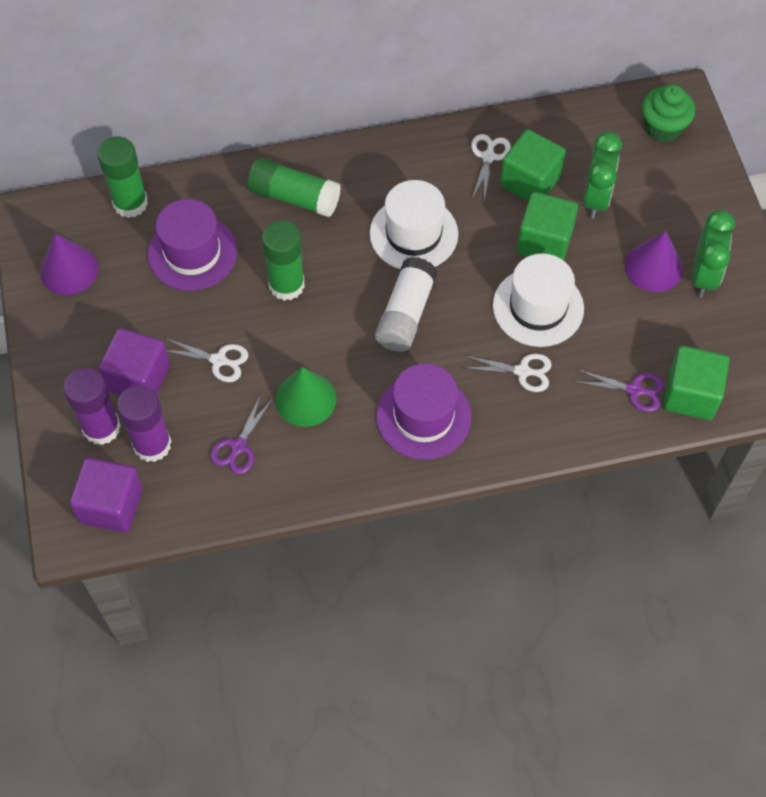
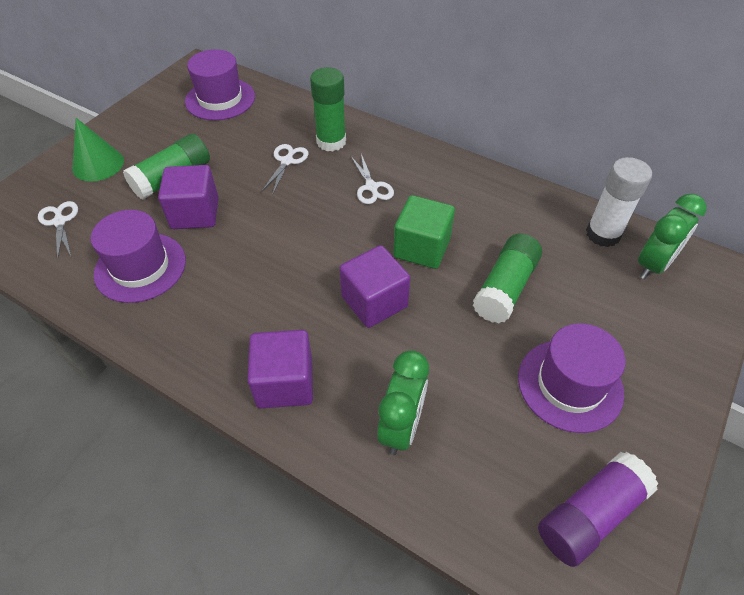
green cube: [500,129,566,201] [517,192,578,261] [663,346,729,420] = 3 -> [393,195,455,269] = 1
green cupcake: [642,84,695,142] = 1 -> none = 0
purple cone: [40,234,98,295] [625,231,683,292] = 2 -> none = 0
purple cube: [70,458,142,533] [99,328,170,395] = 2 -> [158,165,218,229] [247,330,313,408] [340,245,410,328] = 3
purple glue stick: [63,368,121,445] [117,385,172,462] = 2 -> [538,452,658,567] = 1
purple hat: [148,199,237,291] [376,363,472,460] = 2 -> [91,210,186,303] [185,49,255,120] [518,323,626,433] = 3
purple scissors: [210,394,273,474] [574,369,664,412] = 2 -> none = 0
white hat: [370,180,458,269] [493,253,584,347] = 2 -> none = 0

